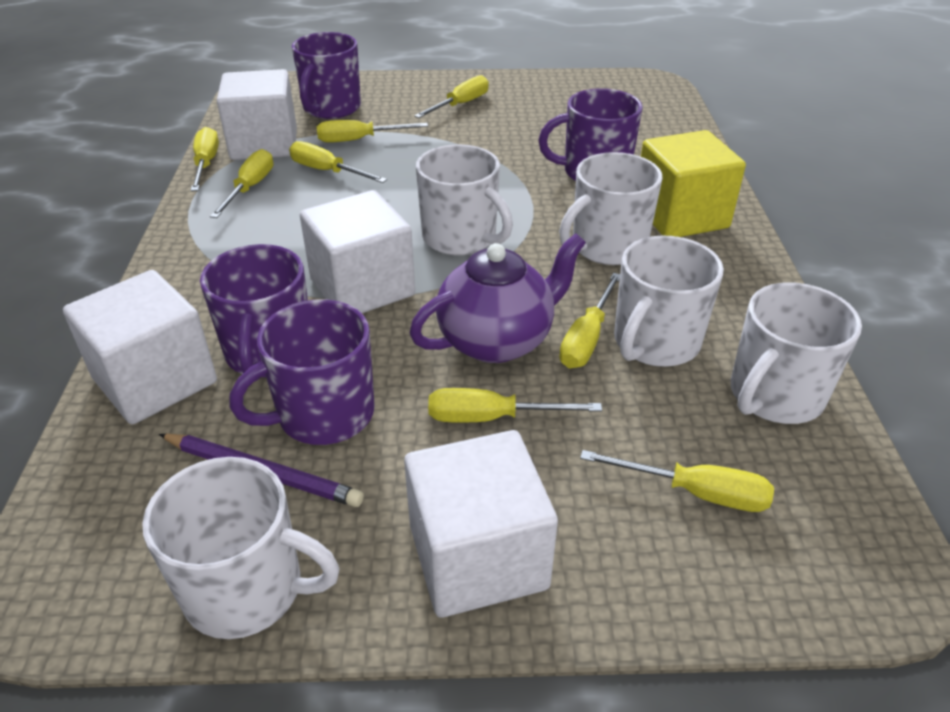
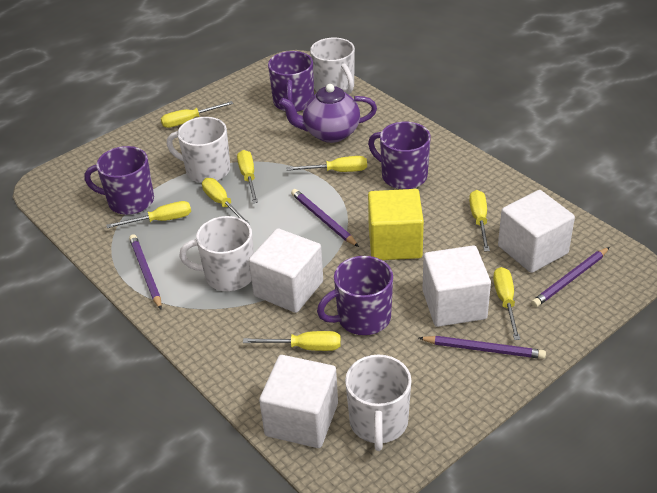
purple pencil: [159,434,364,507] = 1 -> [129,234,162,309] [291,189,359,247] [419,336,546,359] [531,247,610,307] = 4
white mug: [142,457,340,639] [416,144,513,256] [559,152,662,265] [614,235,724,367] [731,282,862,424] = 5 -> [167,117,230,183] [179,216,254,291] [310,38,355,94] [345,354,412,451] = 4

